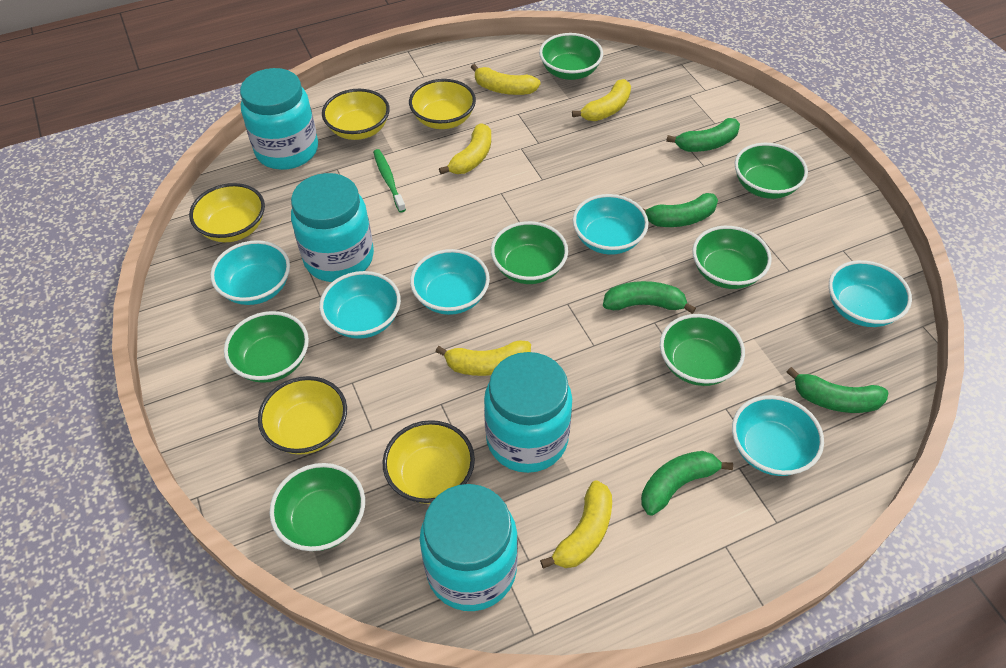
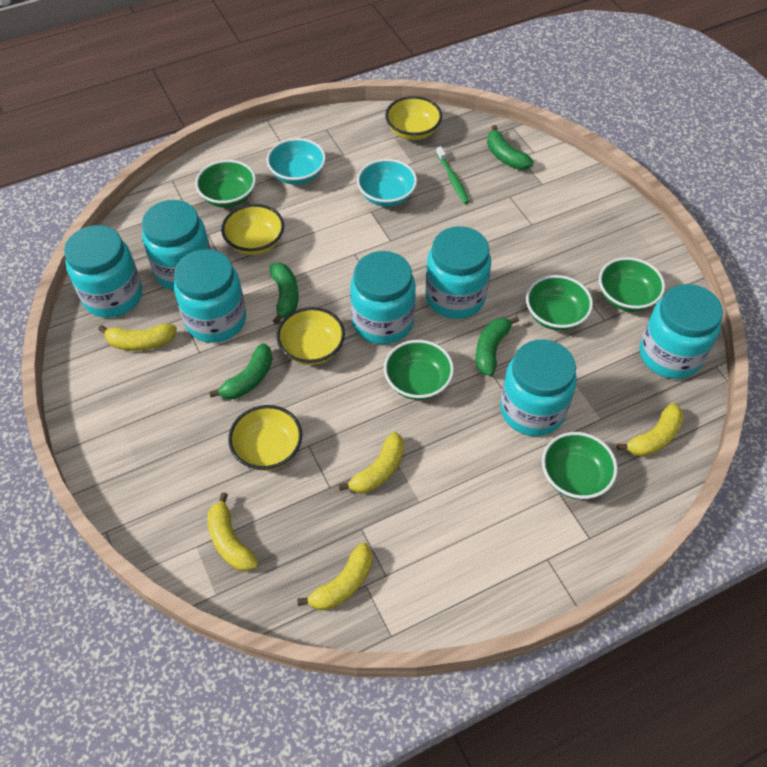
green banana: [603,281,696,314] [641,451,733,516] [643,193,718,227] [666,118,740,152] [787,367,888,413] = 5 -> [209,343,273,399] [269,263,299,324] [476,316,519,376] [487,125,534,170] = 4
green bowl: [224,311,309,383] [269,463,365,551] [491,221,568,284] [539,33,603,80] [660,314,745,386] [692,226,772,289] [734,143,808,199] = 7 -> [195,160,256,208] [384,340,454,400] [526,275,593,331] [542,432,618,500] [599,257,665,312] = 5
turquoise bowl: [210,240,290,305] [319,271,401,339] [410,249,490,315] [573,194,648,255] [732,395,824,476] [829,260,912,327] = 6 -> [267,138,326,185] [357,159,417,207] = 2
turquoise jar: [240,68,318,170] [291,173,374,282] [420,484,518,611] [484,352,572,473] = 4 -> [64,225,142,318] [142,200,211,291] [174,249,246,343] [350,251,416,345] [425,226,491,319] [500,340,577,436] [640,284,723,379] = 7
yellow bowl: [189,183,265,242] [258,376,347,455] [322,89,390,140] [383,420,475,504] [409,79,476,129] = 5 -> [221,204,284,255] [228,405,302,471] [276,307,345,365] [385,96,442,140] = 4

